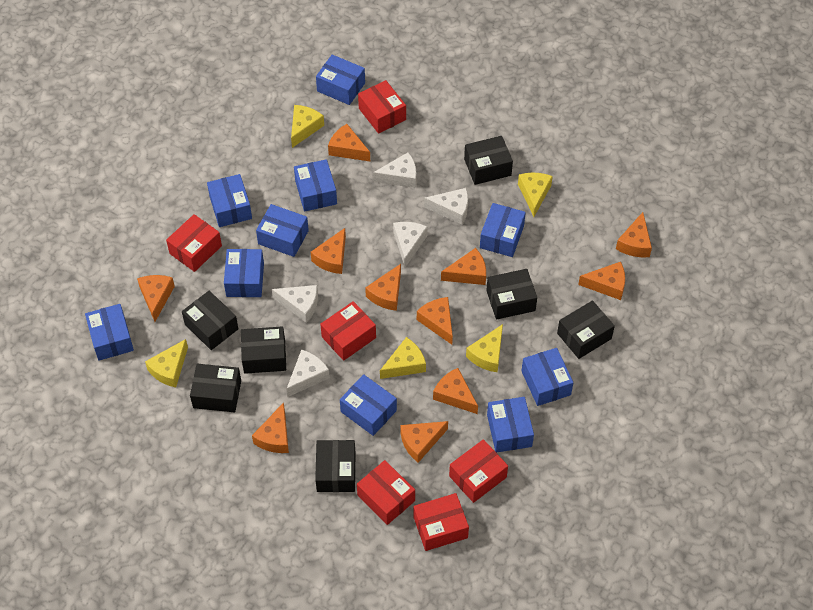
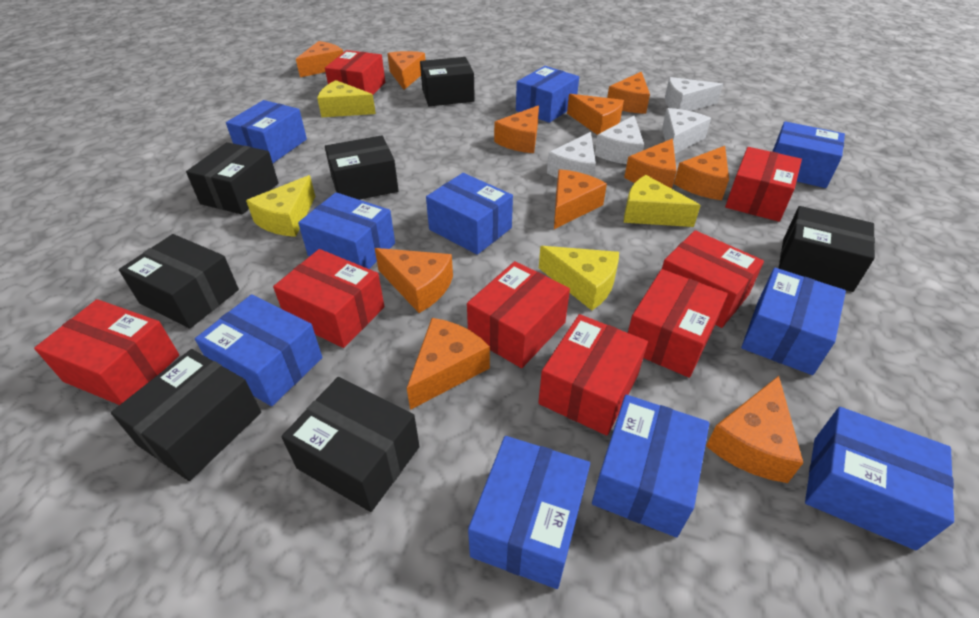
red box: [166,214,222,272] [320,301,376,361] [357,460,415,525] [358,80,406,134] [413,493,469,551] [449,439,508,503] = 6 -> [34,299,179,405] [273,249,385,348] [325,50,385,94] [467,261,570,368] [538,314,648,436] [628,269,728,378] [662,230,764,328] [725,147,802,222] = 8
white cheese: [272,285,318,323] [286,349,330,397] [373,152,416,188] [393,222,428,267] [424,188,468,225] = 5 -> [547,132,596,178] [595,116,644,164] [662,108,711,154] [665,77,723,111] = 4
yellow cheese: [145,339,188,387] [291,105,324,148] [380,337,426,379] [466,324,503,372] [518,173,553,217] = 5 -> [246,175,316,237] [317,80,376,117] [539,246,619,310] [624,175,701,227] = 4

